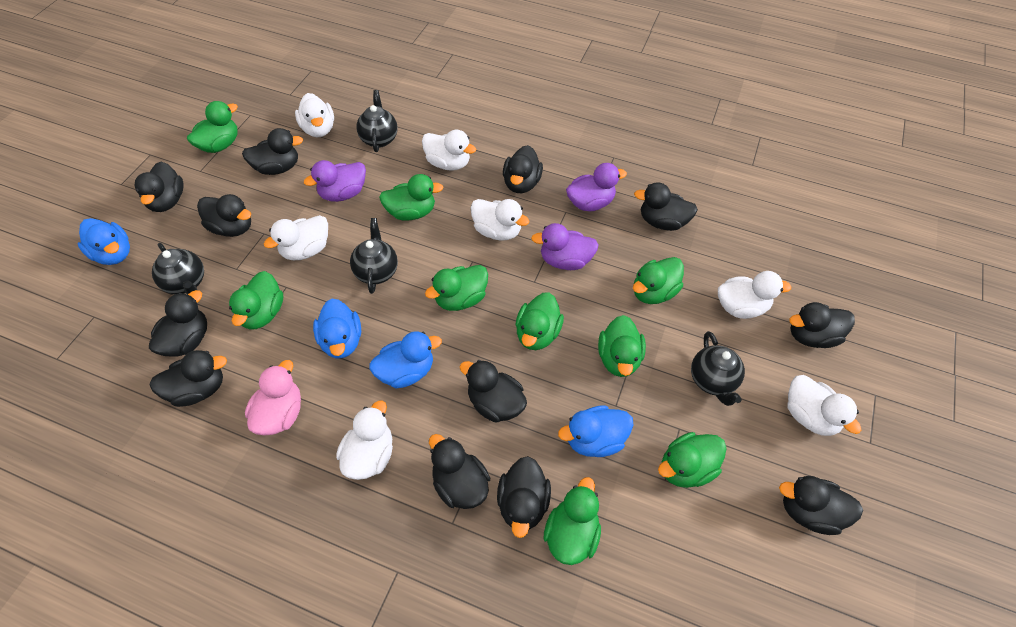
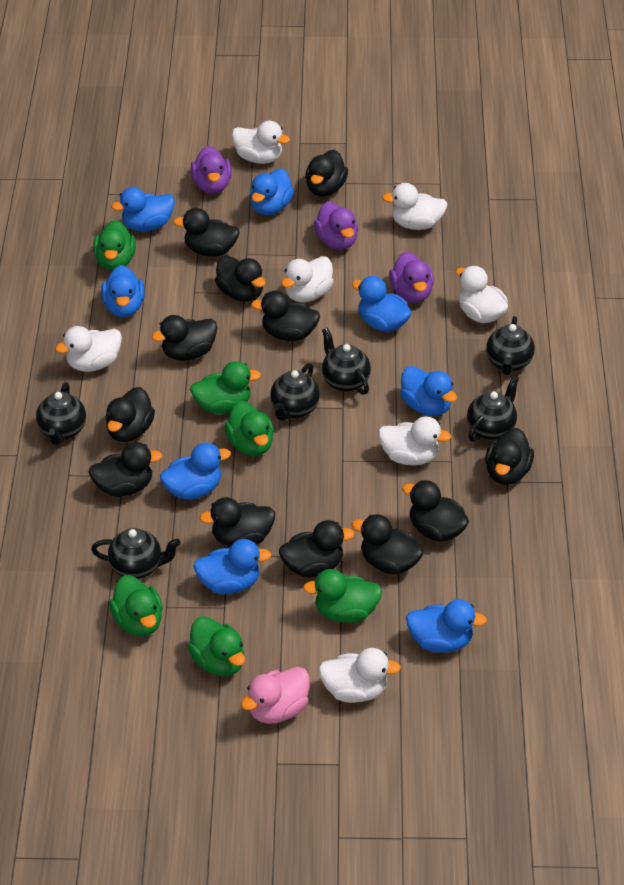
black teapot: [152,243,204,295] [350,218,398,294] [356,90,398,152] [691,331,745,406] = 4 -> [36,382,86,445] [91,528,181,579] [270,363,320,421] [322,328,371,395] [467,376,519,442] [486,316,535,375] = 6
blue duck: [78,218,130,265] [313,299,361,358] [369,331,442,388] [558,405,633,457] = 4 -> [101,265,145,317] [111,187,175,231] [160,443,231,500] [193,539,272,594] [250,168,294,215] [352,276,412,332] [400,366,457,416] [406,599,487,652] = 8
green duck: [187,101,238,153] [229,271,283,329] [379,174,444,221] [425,265,488,311] [516,292,564,350] [543,477,601,565] [598,315,646,377] [633,257,684,304] [658,432,727,488] = 9 -> [93,220,136,271] [109,575,163,636] [188,616,245,676] [190,361,261,414] [225,401,274,456] [303,569,382,623] = 6

